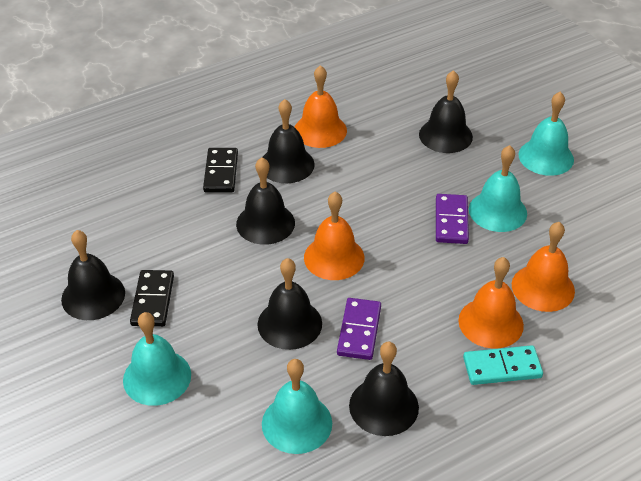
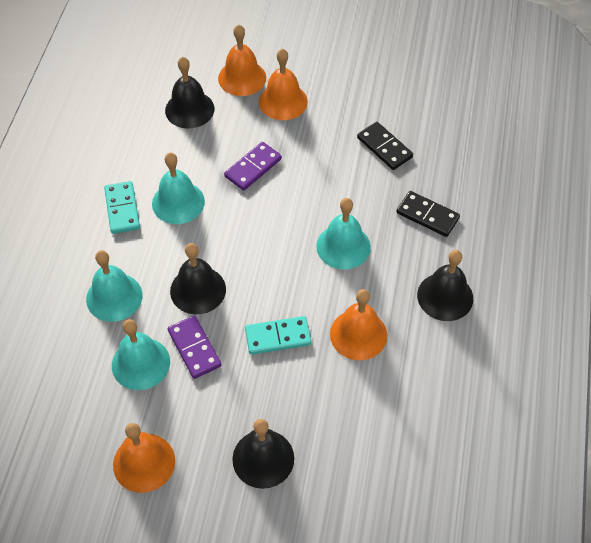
black bell: [61,230,125,320] [236,158,295,245] [257,258,322,350] [262,99,315,183] [349,341,419,436] [419,70,473,153] = 6 -> [165,57,214,128] [170,243,226,314] [232,419,294,489] [417,250,473,321] = 4
turquoise domino: [463,345,543,385] = 1 -> [104,181,140,234] [245,316,311,355] = 2

